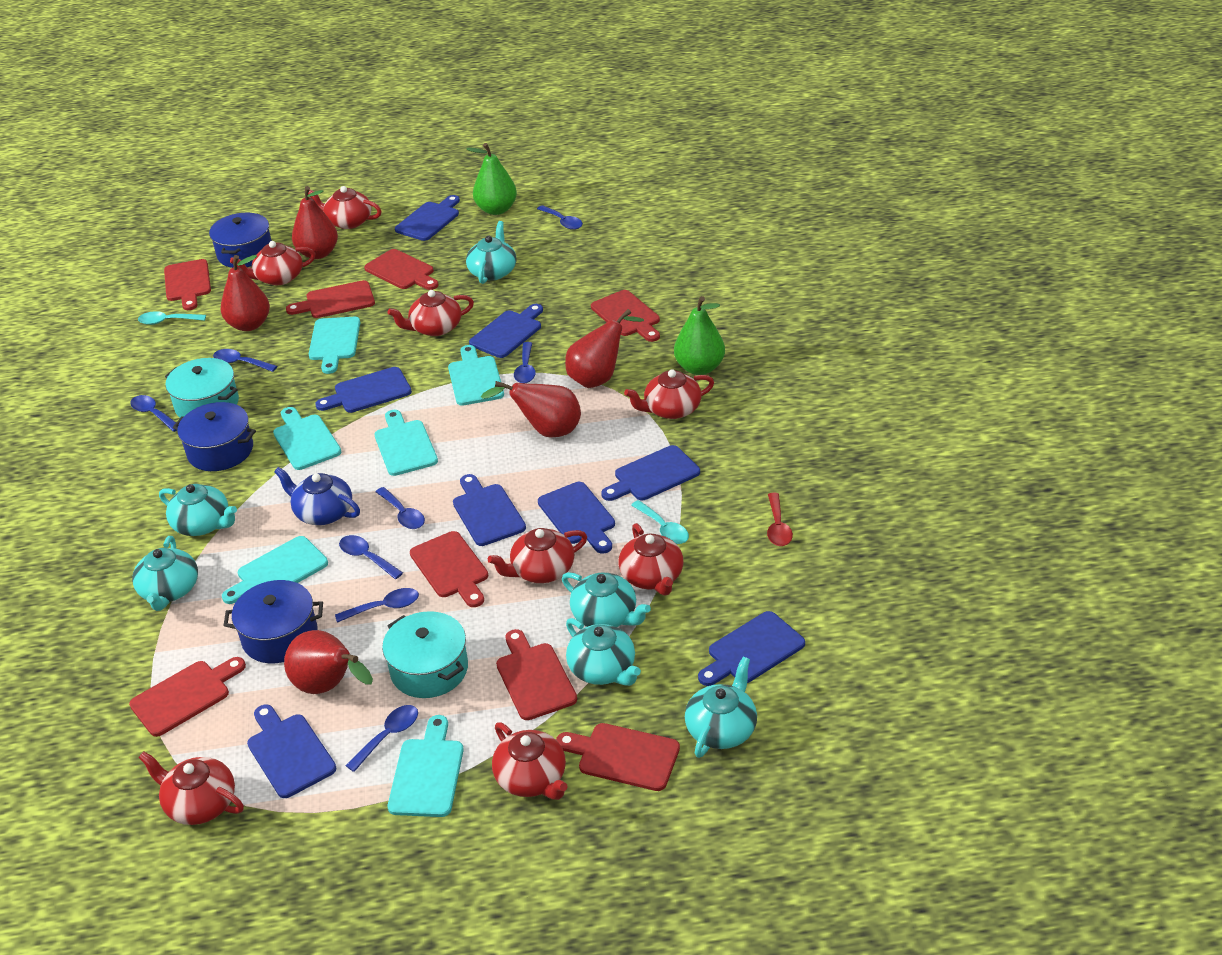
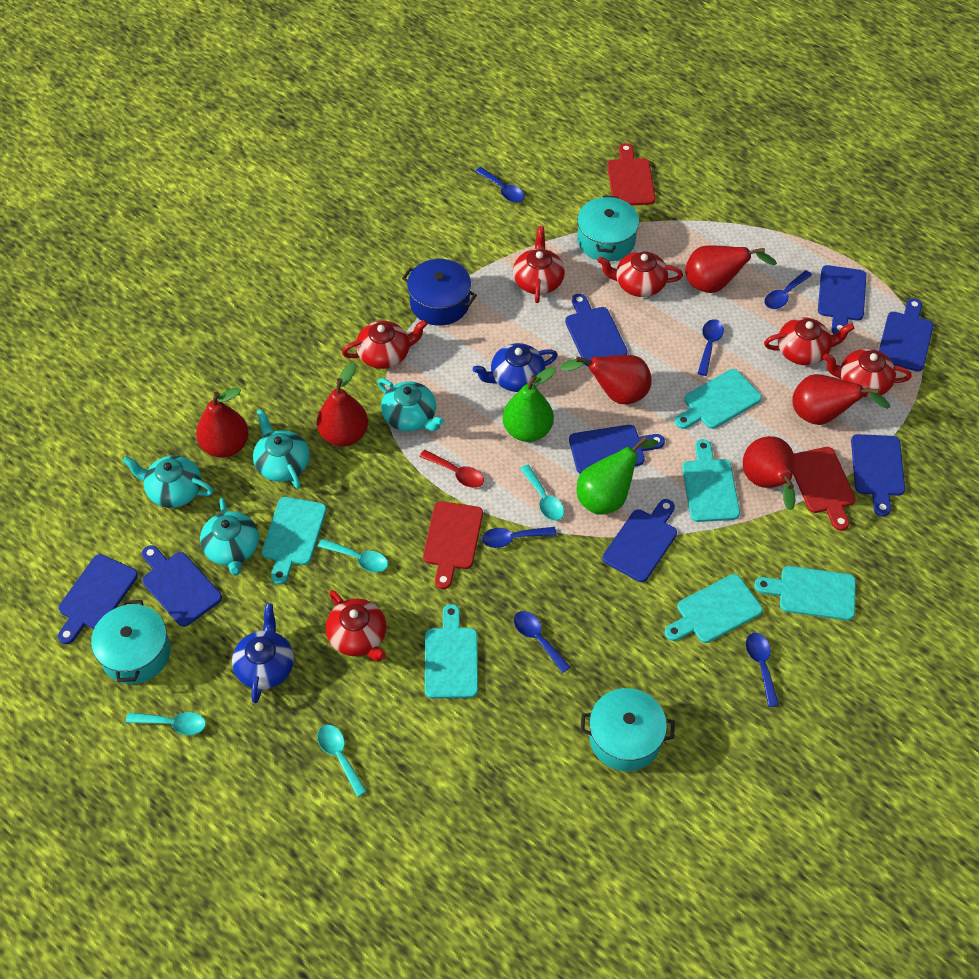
blue pot: [173,402,256,471] [209,213,272,268] [223,580,323,664] = 3 -> [402,259,477,326] = 1
blue spoon: [130,395,177,432] [213,349,277,372] [335,588,419,623] [339,535,403,579] [346,705,418,772] [376,487,425,529] [514,342,536,383] [537,205,583,230] = 8 -> [475,167,524,203] [482,527,557,548] [514,611,571,673] [697,319,724,376] [746,633,779,707] [764,270,812,309] = 6
blue teapot: [274,467,360,525] = 1 -> [232,603,294,703] [473,343,558,392] = 2
red cutting board: [129,657,246,737] [164,259,211,310] [286,280,375,318] [364,249,439,290] [410,531,488,607] [496,629,577,720] [556,723,680,791] [591,290,660,342] = 8 -> [423,501,483,589] [607,143,655,205] [793,447,856,531] = 3
red pear: [221,255,270,331] [284,630,373,694] [292,186,338,259] [481,381,581,437] [565,309,644,388] = 5 -> [196,388,249,458] [317,363,368,446] [560,355,652,404] [685,245,777,293] [743,436,796,511] [792,374,890,425] = 6
red teapot: [138,751,244,825] [230,241,315,285] [308,186,382,229] [388,290,474,336] [488,528,587,583] [492,722,568,800] [619,523,683,596] [624,369,714,419] = 8 -> [326,590,386,662] [342,320,428,369] [513,226,565,303] [598,251,683,297] [764,317,854,365] [823,349,912,398] = 6
turquoise pot: [165,358,239,418] [382,611,468,698] = 2 -> [91,600,171,684] [577,195,639,262] [581,688,675,771] = 3
turquoise spoon: [138,311,206,325] [631,500,689,544] = 2 -> [126,712,206,735] [317,725,367,797] [318,539,388,573] [520,465,564,521] = 4
turquoise teapot: [132,536,198,611] [159,484,237,536] [466,221,517,284] [562,572,651,627] [566,618,641,686] [685,657,757,758] = 6 -> [123,455,214,508] [200,498,259,576] [253,409,310,489] [377,378,444,431] = 4

